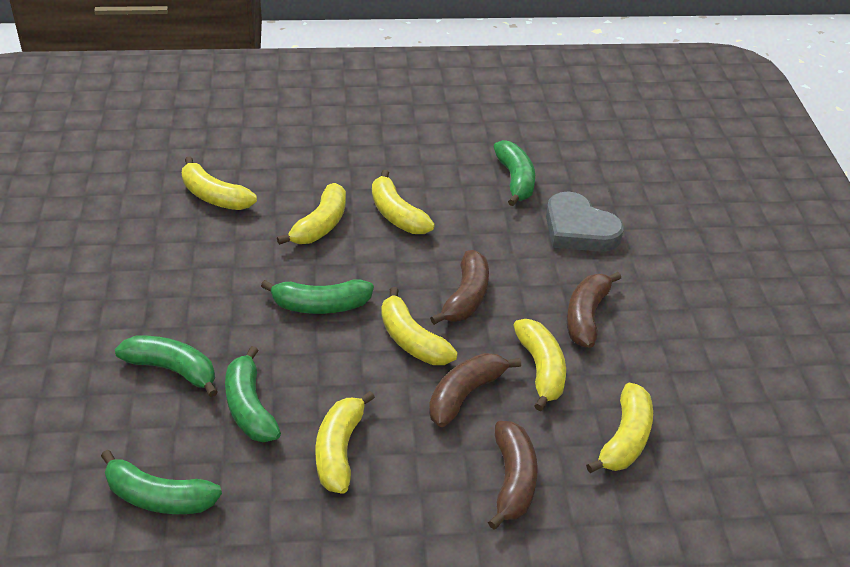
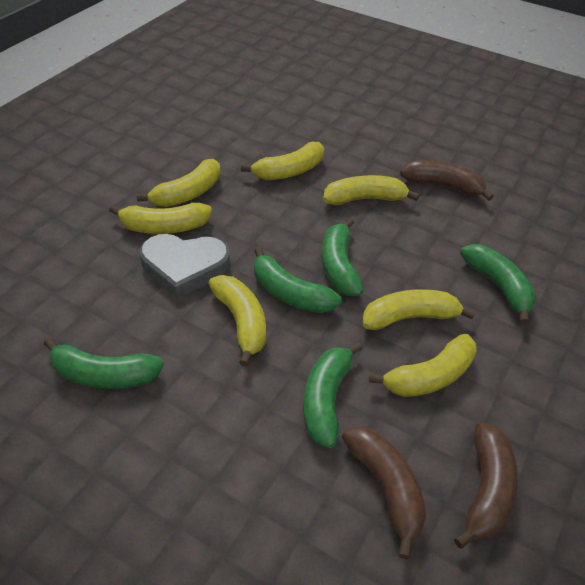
brown banana: [429,353,521,427] [430,250,489,325] [488,421,537,530] [567,272,621,348] = 4 -> [342,426,426,560] [400,160,494,201] [454,422,518,549] = 3

